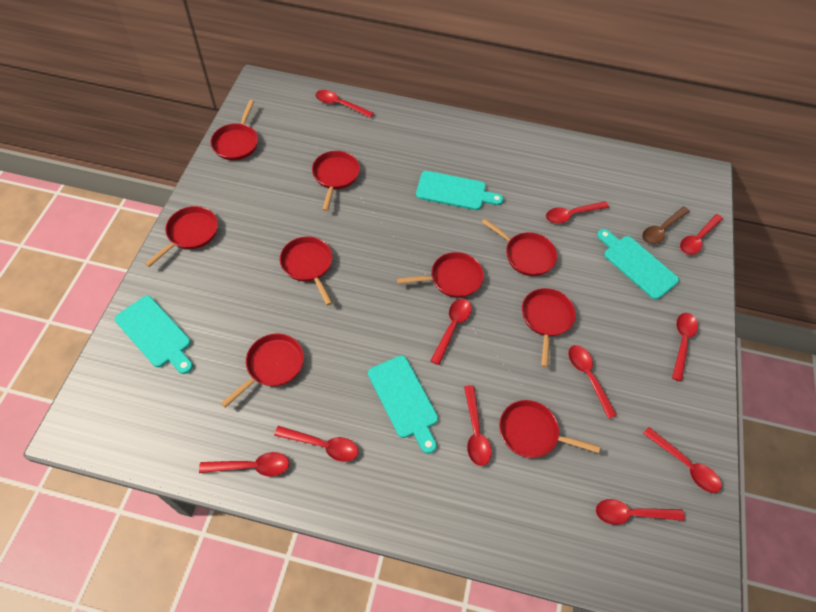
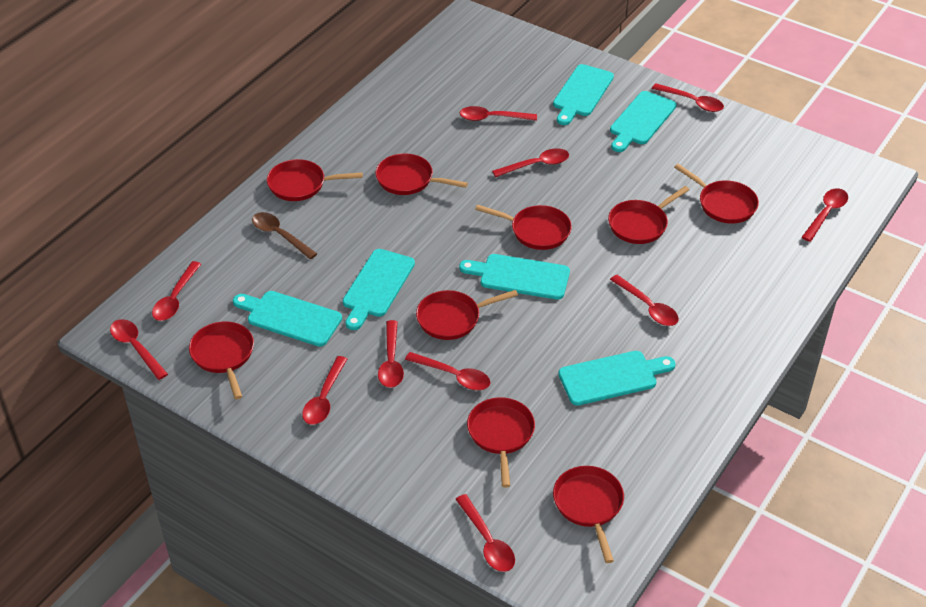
turquoise cutting board: [115,296,193,374] [368,356,438,454] [416,171,503,210] [597,229,679,300] = 4 -> [233,291,342,347] [343,249,415,330] [459,254,570,300] [553,64,614,125] [558,351,676,406] [610,91,677,152] = 6

